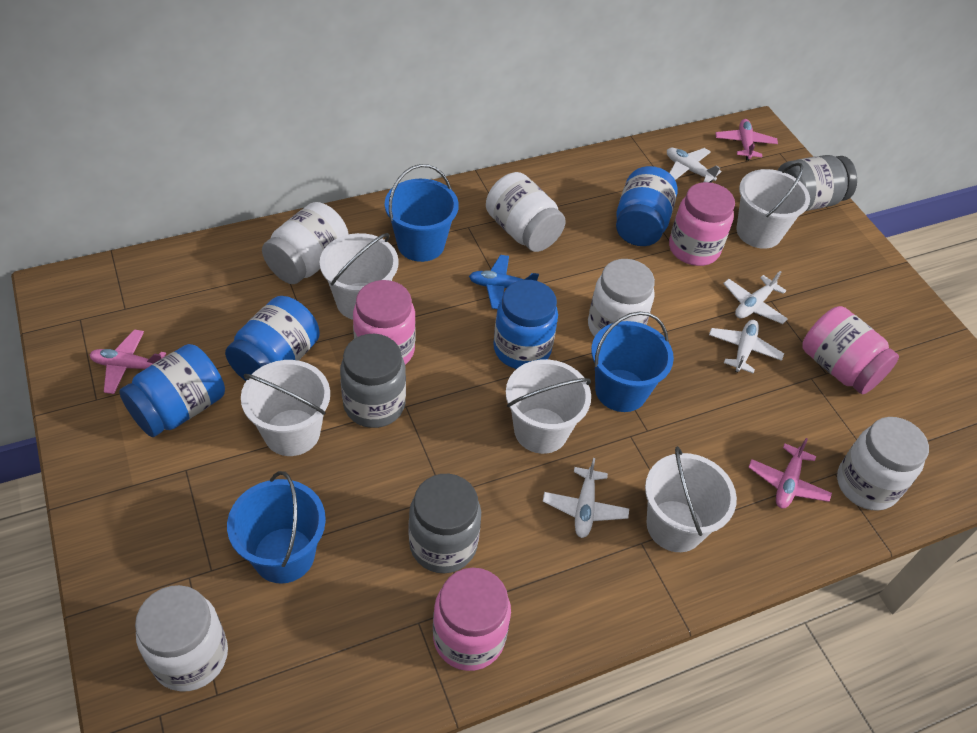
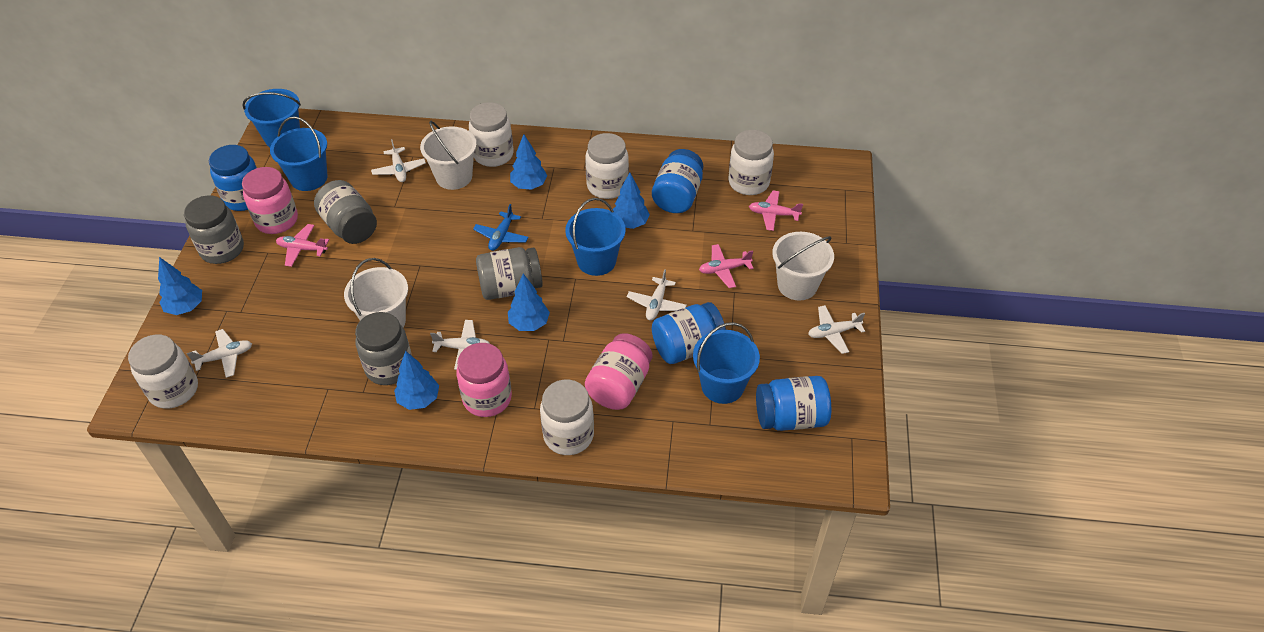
blue bucket: [227,471,326,584] [385,164,459,262] [591,311,674,412] = 3 -> [242,89,301,147] [270,117,327,191] [565,198,626,276] [693,322,760,404] = 4
blue tree: none = 0 -> [158,257,202,315] [394,351,439,410] [508,274,550,331] [510,134,547,190] [613,173,650,229] = 5
grey jar: [340,334,406,428] [409,474,481,573] [777,155,857,211] = 3 -> [184,195,244,264] [314,180,377,244] [355,312,412,385] [476,247,543,300] = 4
pink jar: [353,280,416,365] [433,568,511,671] [669,182,735,266] [803,306,899,394] = 4 -> [242,167,298,234] [456,343,512,417] [585,333,653,410] = 3
white bucket: [241,360,330,456] [320,233,399,320] [506,359,591,454] [645,446,737,552] [736,163,810,249] = 5 -> [344,258,408,327] [420,121,477,190] [772,232,834,301] = 3
white plane: [543,458,629,538] [667,148,722,183] [709,320,784,374] [723,271,788,324] = 4 -> [187,329,252,378] [371,139,426,182] [430,320,490,370] [627,270,687,320] [808,305,865,354] = 5

